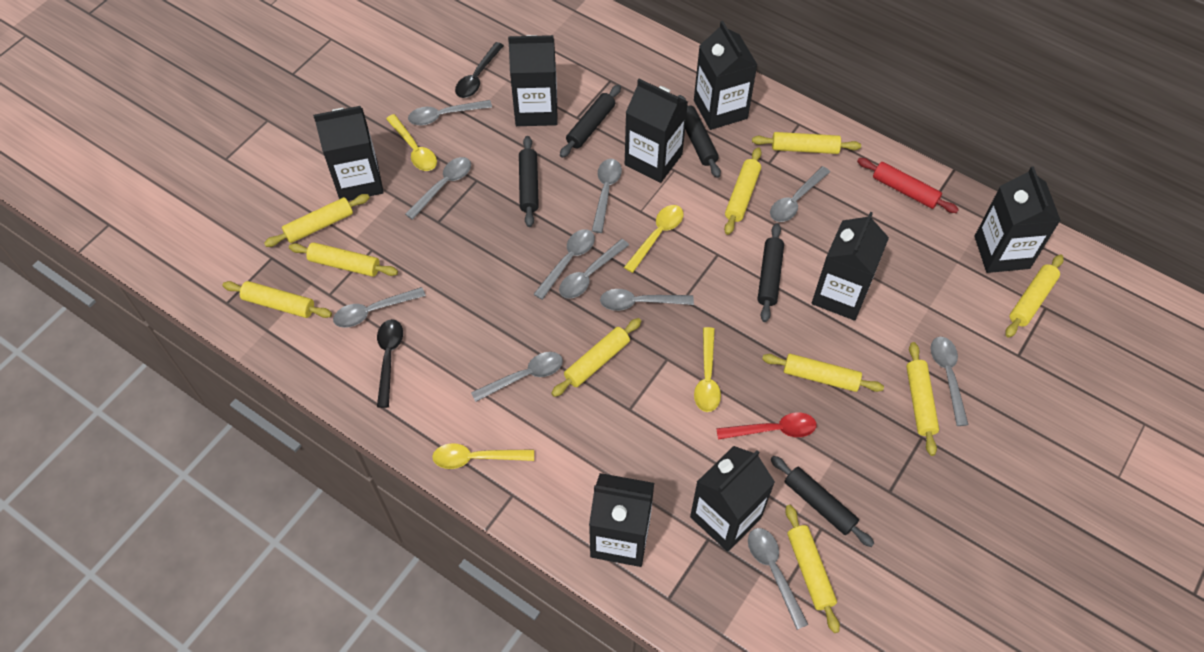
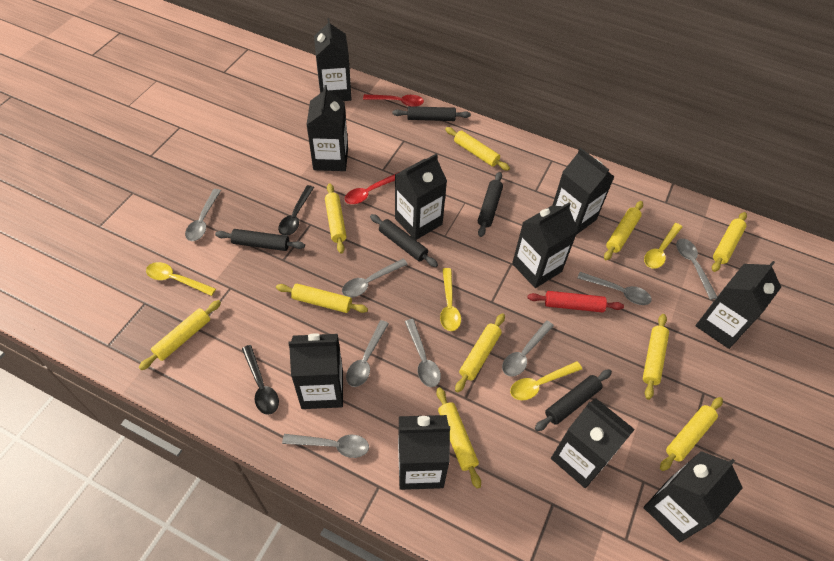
black carton: [313,106,384,201] [508,35,558,126] [589,473,654,567] [625,79,688,183] [690,446,775,552] [694,21,757,130] [812,212,889,321] [975,166,1061,273] = 8 -> [288,333,343,409] [306,85,348,171] [314,18,352,101] [395,154,447,240] [398,415,450,490] [512,202,578,288] [551,398,635,488] [552,148,614,235] [643,451,743,542] [696,261,781,349] = 10
grey spoon: [333,287,426,328] [405,157,471,220] [408,100,492,125] [471,352,563,402] [534,229,595,300] [559,239,629,299] [592,159,622,233] [600,289,694,311] [748,528,809,630] [770,166,830,222] [931,337,968,426] = 11 -> [185,189,221,241] [282,434,369,458] [342,259,408,298] [346,320,389,387] [405,319,441,387] [502,321,554,377] [577,272,652,305] [676,239,717,300] = 8
red spoon: [716,412,816,440] = 1 -> [345,172,399,204] [363,94,424,107] = 2

